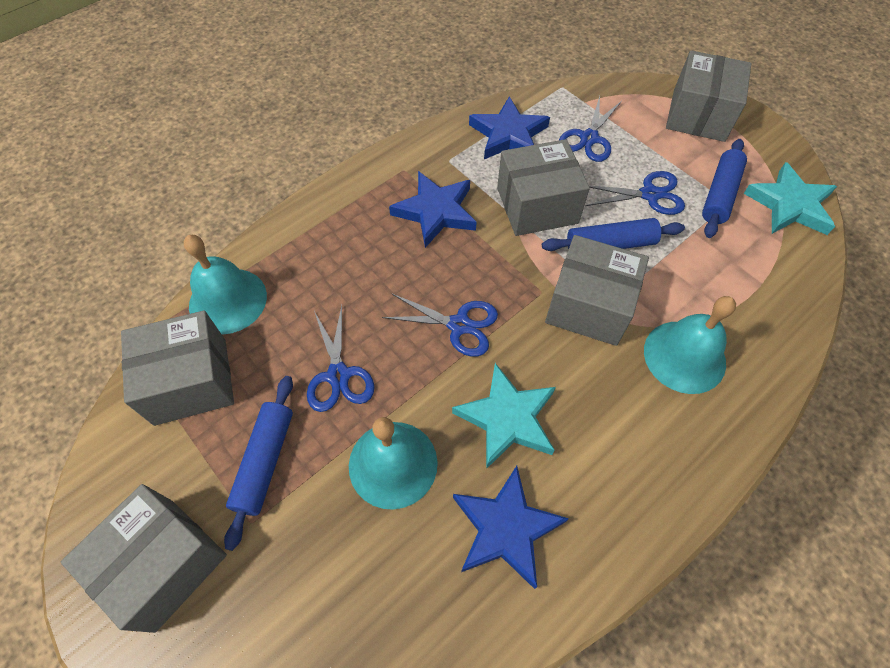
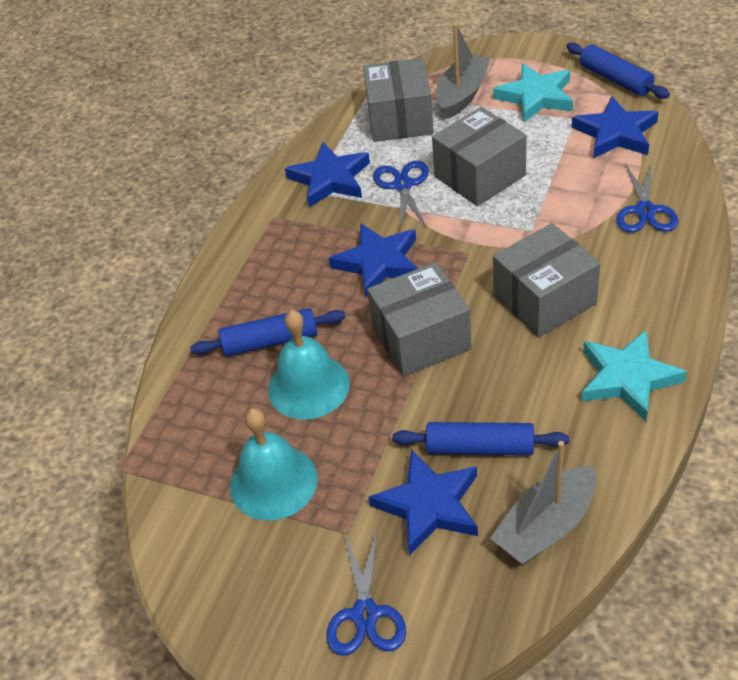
blue scissors: [307,305,375,412] [382,293,498,357] [559,96,622,162] [585,171,685,215] = 4 -> [326,530,406,656] [373,161,429,231] [616,162,679,233] = 3
blue star: [389,171,477,248] [453,466,569,589] [469,96,550,159] = 3 -> [285,142,370,208] [329,223,418,298] [369,450,478,556] [572,96,659,158] = 4
grey boat: none = 0 -> [436,23,490,119] [490,441,596,564] = 2
grey box: [61,484,227,633] [121,310,234,426] [497,139,590,236] [545,235,649,346] [666,50,751,142] = 5 -> [363,58,434,142] [367,262,472,377] [432,107,527,206] [493,223,600,337] = 4
turquoise bell: [184,235,267,335] [349,417,438,510] [644,296,736,394] = 3 -> [230,408,318,521] [268,310,350,419] = 2

